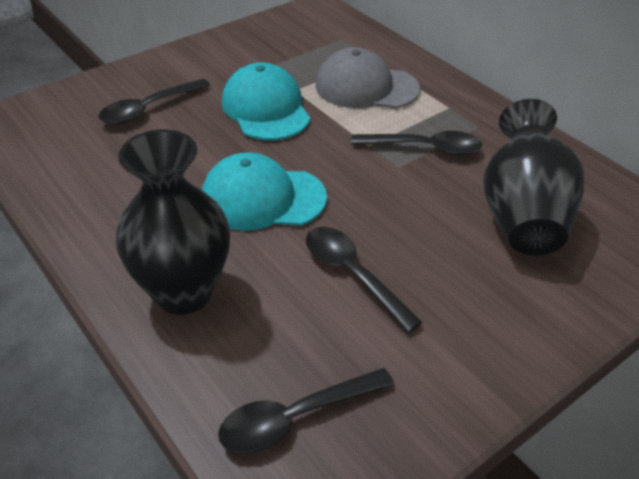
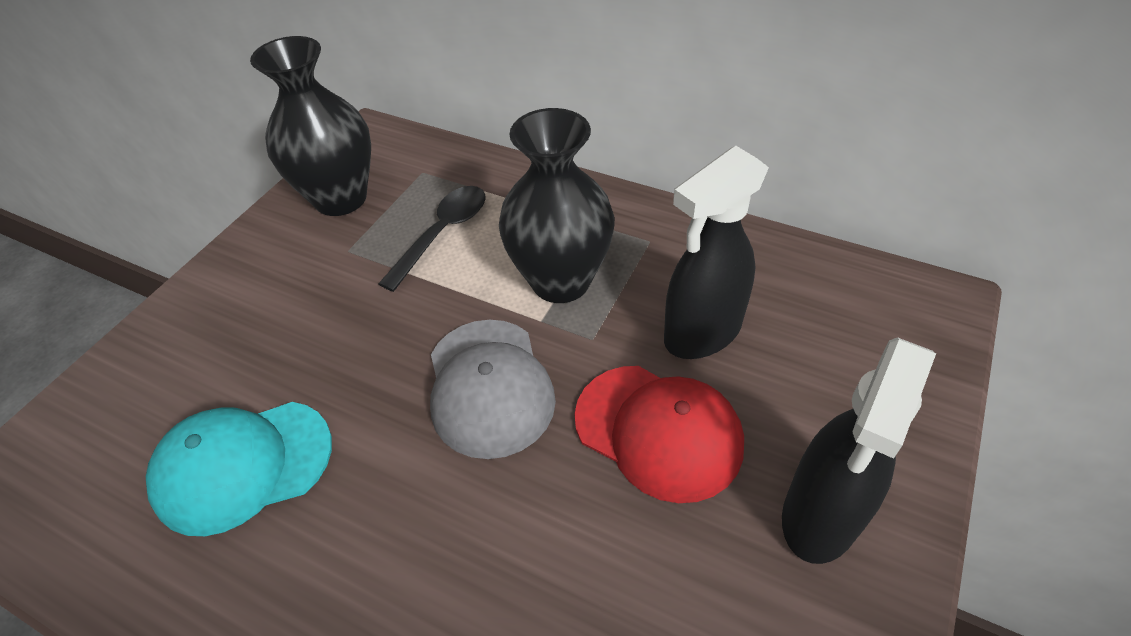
black spoon: [99,79,211,125] [218,368,394,453] [306,227,423,333] [351,131,482,155] = 4 -> [378,186,485,292] = 1
black spray bottle: none = 0 -> [664,146,769,359] [782,337,936,564] = 2
red cap: none = 0 -> [574,366,744,503] = 1
turquoise cap: [202,153,327,231] [222,62,310,140] = 2 -> [146,402,332,536] = 1

